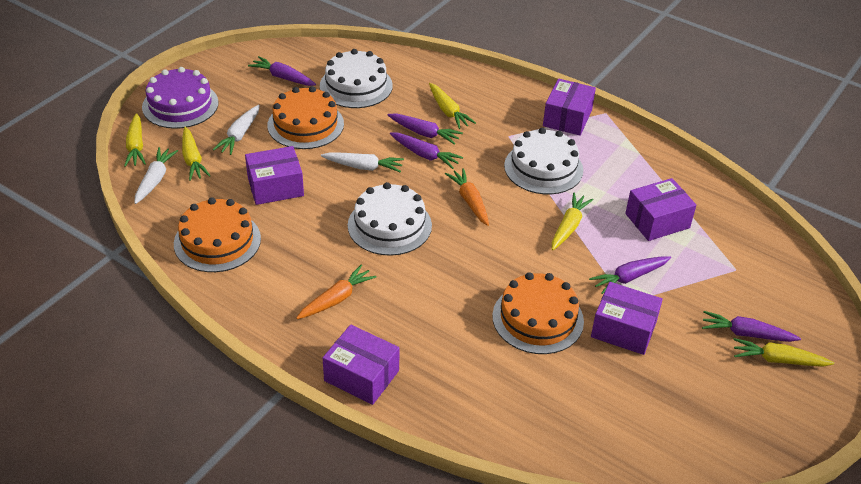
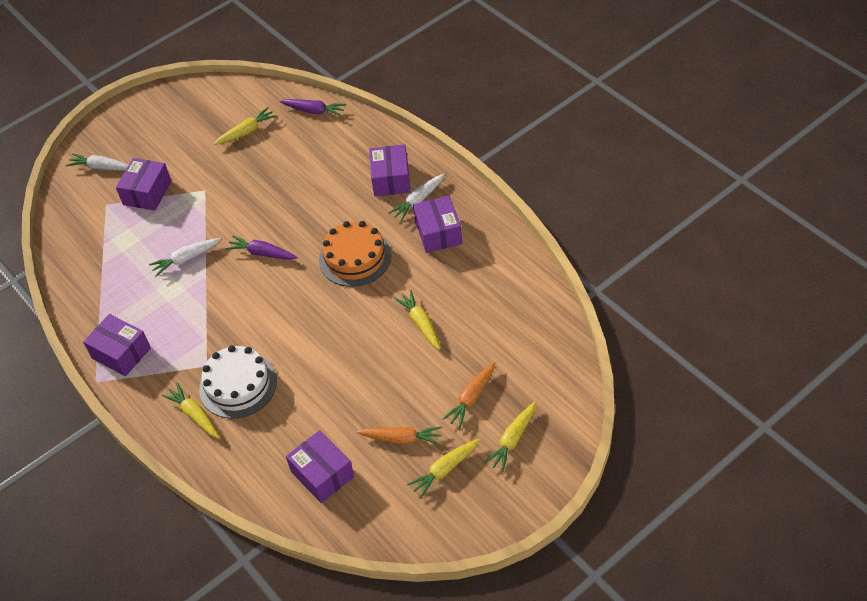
orange cake: [174,197,261,272] [267,86,344,149] [492,272,584,354] = 3 -> [319,221,391,287] = 1
purple cake: [142,67,219,129] = 1 -> none = 0
purple carrot: [248,56,316,86] [387,113,463,145] [390,132,463,169] [589,256,671,294] [702,311,801,342] = 5 -> [225,235,298,260] [279,99,346,116] = 2
white cake: [320,49,393,108] [348,182,432,256] [504,128,583,194] = 3 -> [199,345,277,419] = 1

